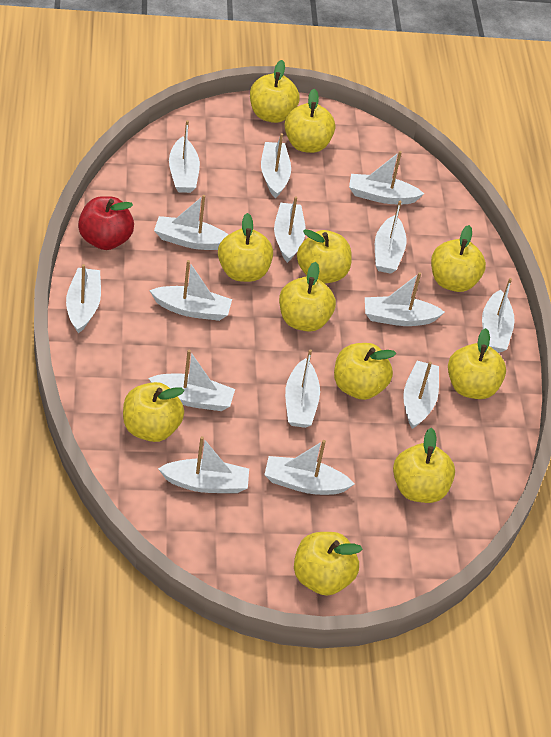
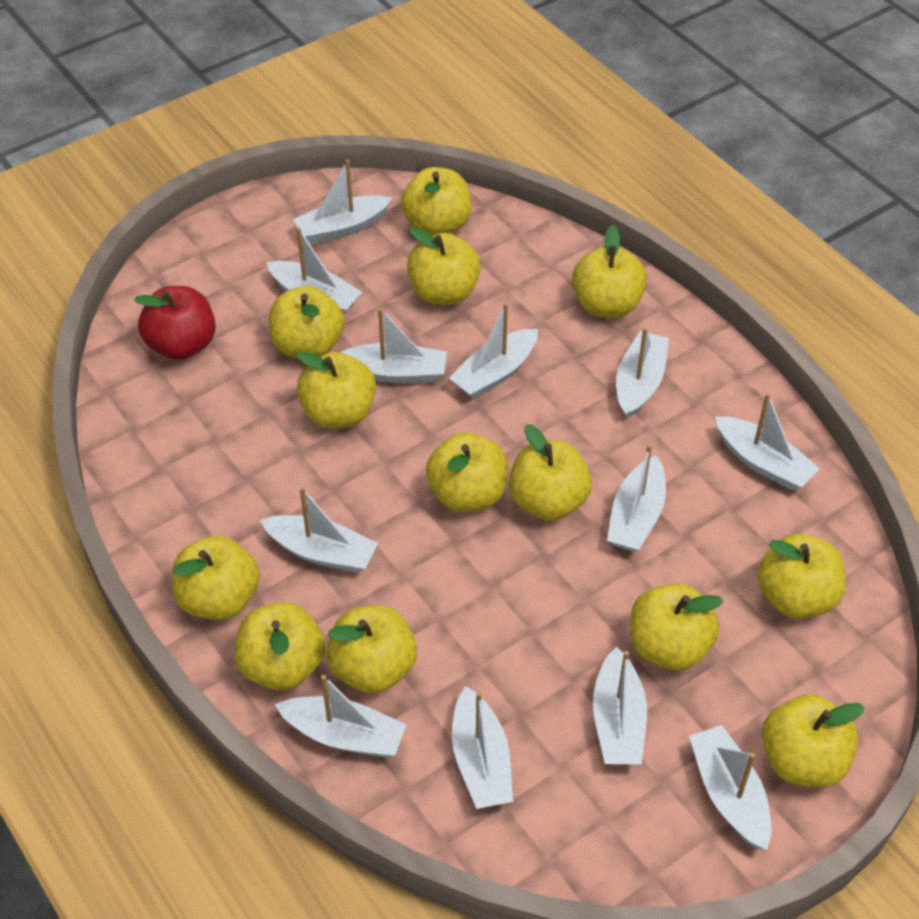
white boat: [66,264,101,334] [148,350,235,411] [149,260,232,321] [154,195,229,250] [158,436,249,493] [169,120,200,193] [261,133,291,199] [264,440,355,495] [274,196,306,263] [285,349,320,428] [349,151,424,204] [365,272,445,326] [375,201,406,274] [403,361,439,429] [482,278,515,353] = 15 -> [260,487,378,573] [266,228,362,315] [275,675,407,758] [293,159,392,244] [340,308,447,383] [449,303,538,399] [452,686,513,809] [593,647,647,765] [607,444,666,552] [616,327,669,419] [689,725,772,850] [715,393,820,490] = 12
yellow apple: [123,382,185,442] [218,213,273,282] [250,60,300,123] [279,262,336,332] [284,89,335,153] [294,532,363,596] [297,229,352,284] [334,343,396,400] [393,428,455,503] [431,225,486,292] [448,328,506,399] = 11 -> [172,536,260,620] [235,602,325,691] [269,286,345,358] [296,351,376,428] [326,605,417,694] [401,167,472,236] [407,227,481,305] [426,432,508,512] [509,424,592,521] [572,225,647,318] [630,583,723,671] [757,534,846,618] [762,694,865,788] = 13

